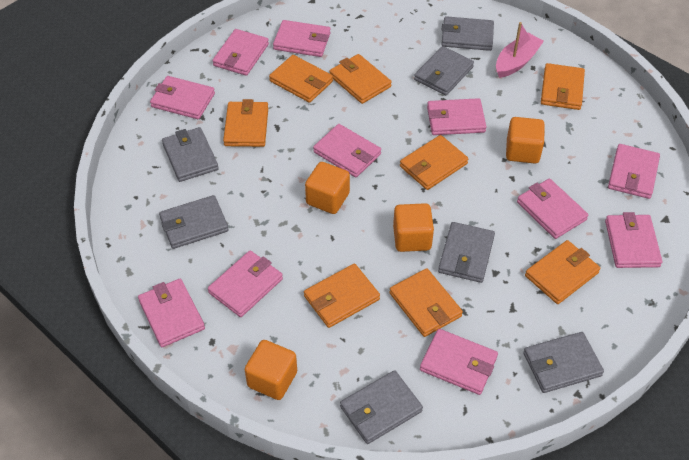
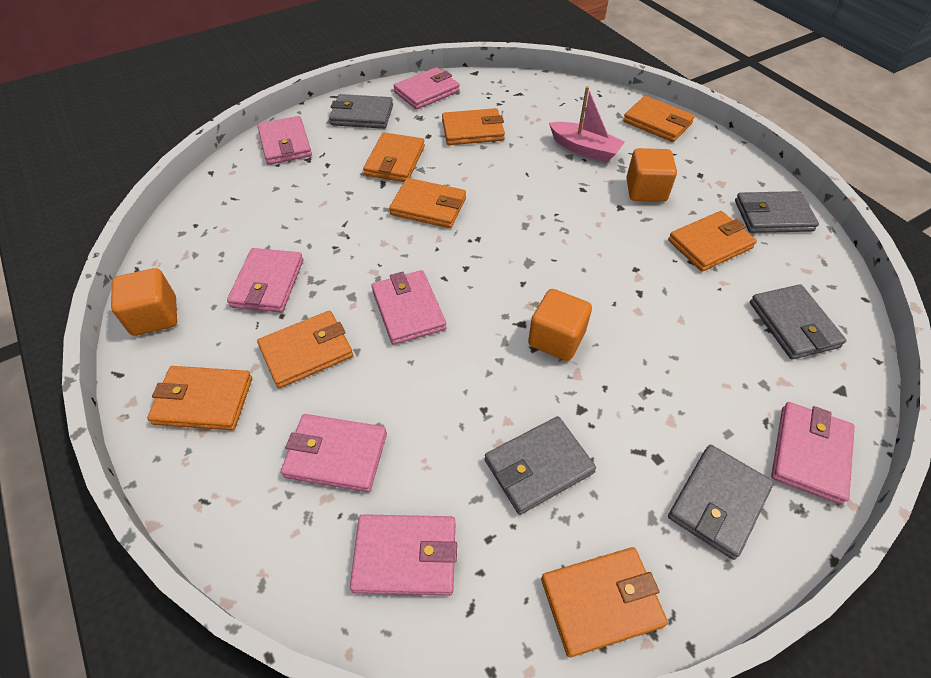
grey wallet: [159,195,229,249] [162,127,219,182] [340,370,423,444] [414,46,474,95] [438,222,495,283] [441,16,494,51] [523,332,604,393] = 7 -> [329,94,393,129] [485,416,596,515] [668,445,774,560] [735,191,819,233] [750,284,847,360] = 5
orange cube: [245,340,297,400] [305,162,350,214] [393,203,434,252] [506,117,545,164] = 4 -> [111,268,177,336] [528,289,592,361] [626,148,677,202] = 3
pink wallet: [138,279,205,347] [150,76,215,119] [208,251,283,317] [213,29,269,76] [273,20,331,57] [313,124,381,178] [420,329,498,395] [427,98,487,135] [517,179,588,239] [605,212,662,268] [608,144,660,199] = 11 -> [227,248,303,313] [258,116,312,165] [281,414,387,492] [350,514,457,596] [372,270,446,345] [394,67,460,110] [771,402,855,505] = 7

